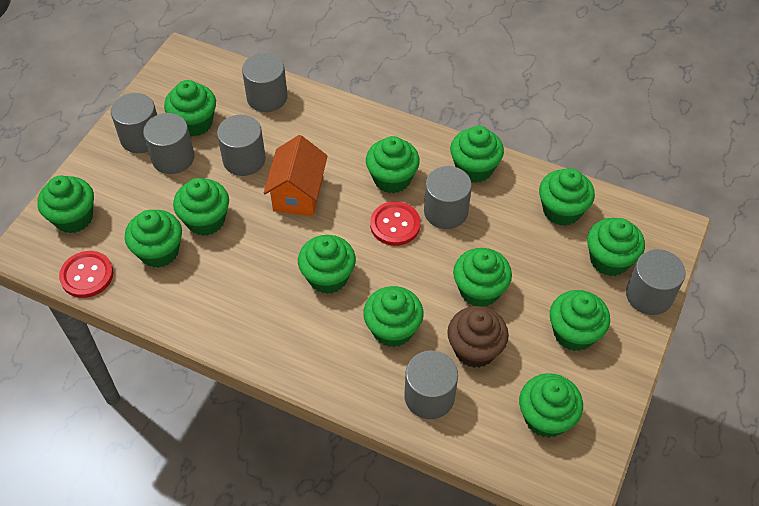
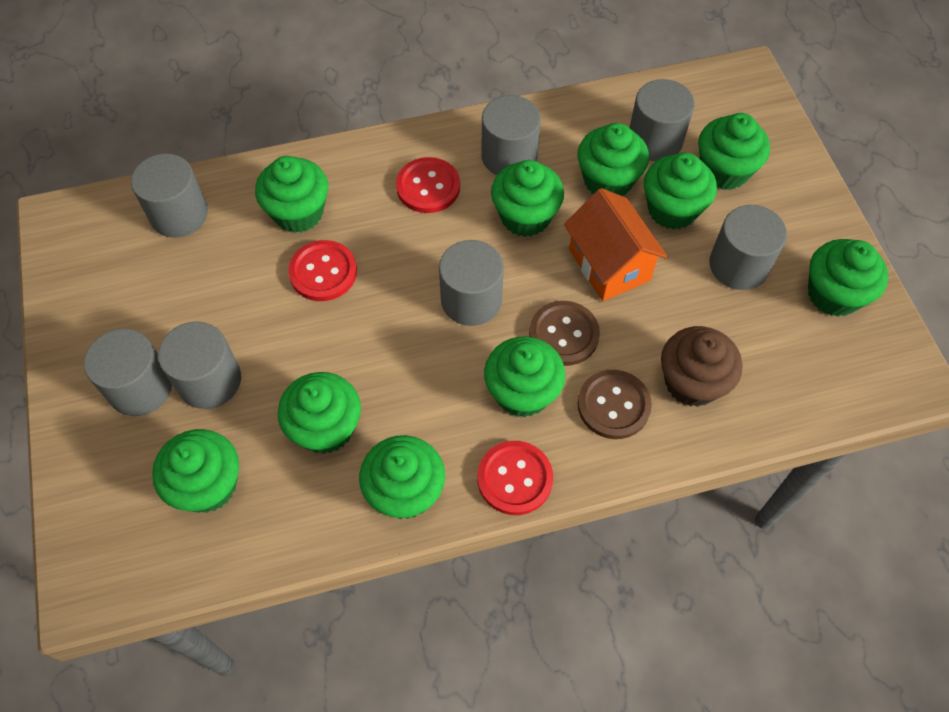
brown button: none = 0 -> [529,301,600,366] [578,370,652,439] = 2
green cupcake: [37,176,94,233] [125,210,182,268] [164,80,216,137] [173,178,229,236] [298,235,356,294] [363,286,423,347] [366,136,420,194] [450,126,504,183] [453,248,512,307] [519,373,583,438] [539,168,595,226] [550,290,610,351] [587,218,645,276] = 13 -> [152,429,239,513] [255,156,328,233] [278,372,361,454] [359,435,445,519] [484,337,565,418] [491,160,564,237] [578,123,649,196] [644,153,717,230] [698,113,770,190] [808,239,888,317] = 10
red button: [59,251,113,298] [370,202,421,246] = 2 -> [288,240,357,301] [396,157,460,213] [478,441,553,515] = 3

